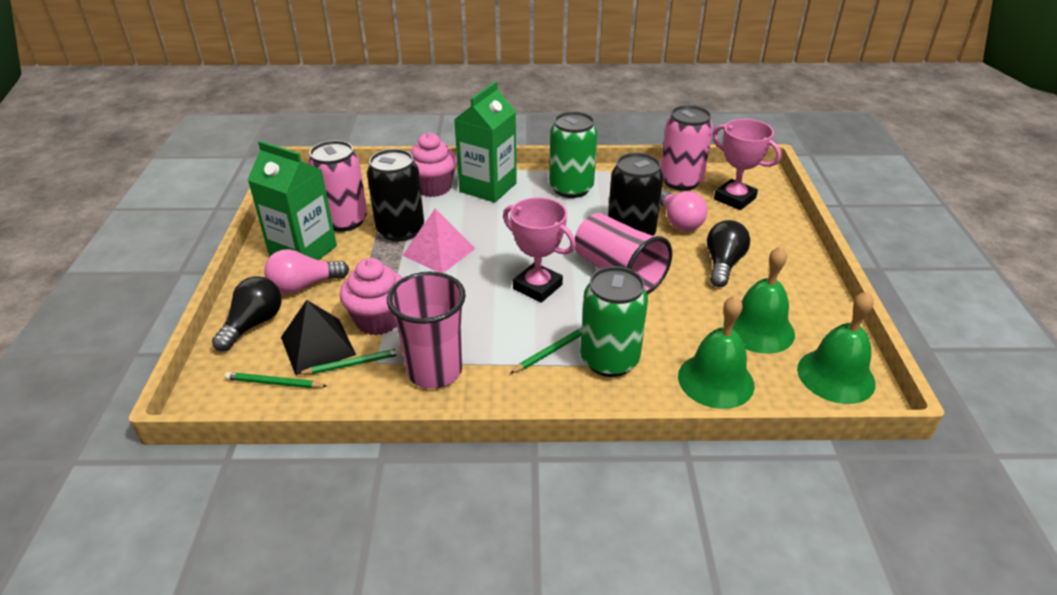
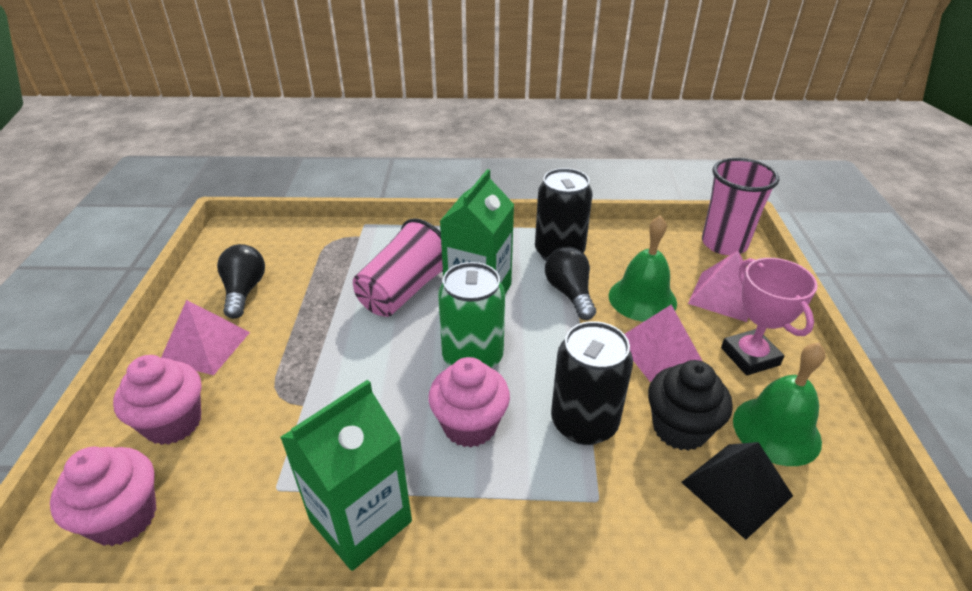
black cupcake: none = 0 -> [648,360,733,451] = 1
green bell: [678,295,755,409] [723,246,795,354] [797,291,876,404] = 3 -> [609,215,677,322] [733,343,825,466] = 2
green can: [549,111,597,198] [580,266,648,377] = 2 -> [438,262,505,368] = 1
green pencil: [224,372,327,388] [297,348,402,374] [510,327,582,374] = 3 -> none = 0
pink can: [308,140,367,232] [660,105,713,191] = 2 -> none = 0
pink cupcake: [340,258,402,336] [410,132,457,197] = 2 -> [50,446,157,546] [113,355,201,445] [428,357,510,447] = 3
pink light bulb: [264,249,349,294] [660,190,708,231] = 2 -> none = 0
pink pyramid: [402,208,476,273] = 1 -> [161,300,250,375] [625,305,702,382] [688,251,748,322] = 3
pink trophy: [503,197,576,303] [712,119,781,210] = 2 -> [721,258,817,375] = 1

